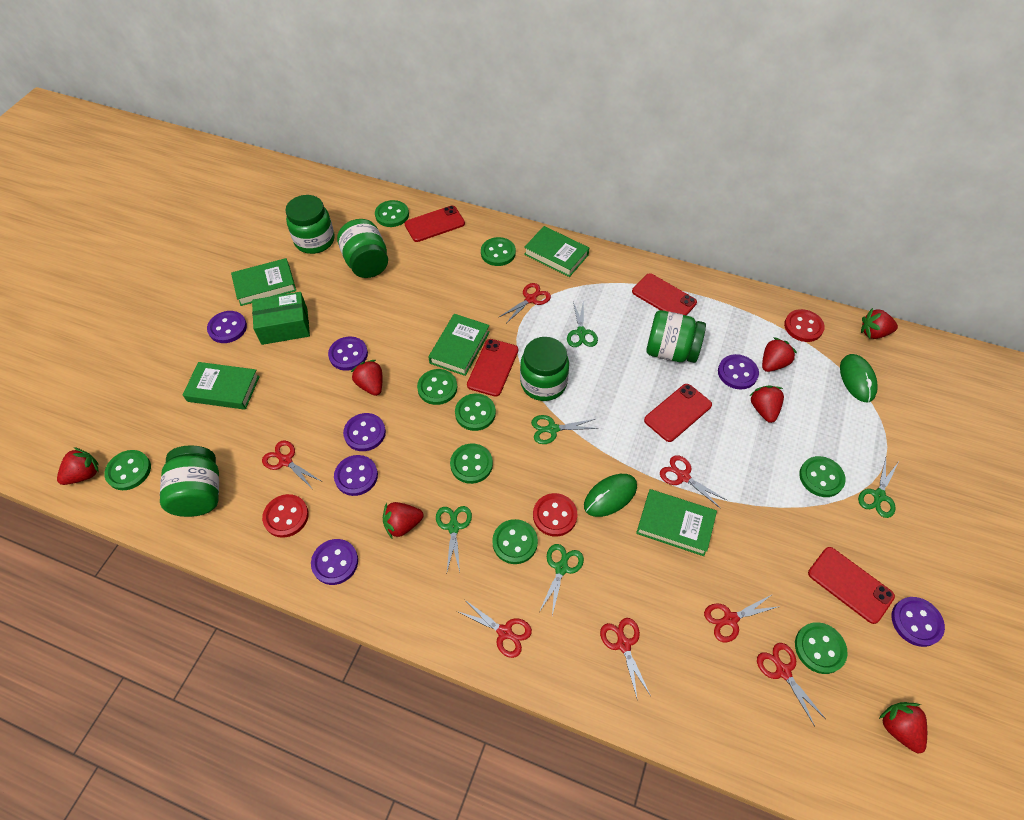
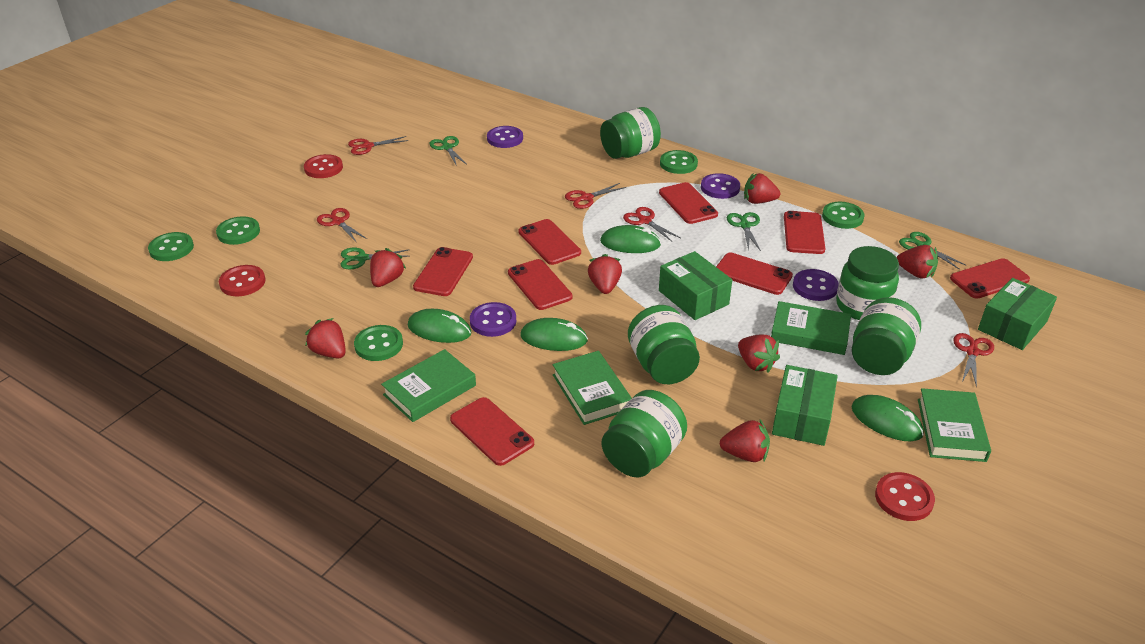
green book: [183,362,260,410] [231,258,296,306] [428,314,490,376] [524,226,589,277] [636,489,717,556] = 5 -> [381,349,476,422] [553,351,632,425] [771,301,851,355] [918,388,991,462] = 4
green box: [252,292,310,345] = 1 -> [659,251,732,320] [772,365,838,446] [978,278,1057,350] = 3
green button: [104,450,151,490] [375,200,409,227] [417,369,457,405] [450,443,493,484] [455,394,496,431] [481,237,516,266] [492,519,538,564] [795,622,848,674] [799,456,846,497] = 9 -> [148,232,194,261] [216,216,260,245] [354,325,403,361] [660,150,698,174] [822,202,865,229] = 5
green mouse: [584,474,637,517] [840,354,878,403] = 2 -> [408,309,471,343] [520,318,588,351] [600,225,661,253] [851,395,924,441] = 4
green scissors: [436,506,472,572] [531,415,599,444] [539,544,584,615] [567,300,598,347] [858,458,898,518] = 5 -> [341,248,409,269] [429,136,467,166] [727,212,761,251] [899,232,967,270] = 4
purple button: [207,311,247,343] [311,539,358,585] [328,337,368,371] [334,455,378,496] [343,413,386,451] [718,354,759,390] [892,597,945,647] = 7 -> [470,302,516,337] [487,126,523,148] [701,173,740,199] [793,269,839,301] = 4
red phone: [405,206,465,242] [467,339,518,397] [632,273,697,316] [644,384,712,442] [808,547,895,624] = 5 -> [413,247,473,296] [450,397,534,466] [508,259,573,310] [519,219,581,265] [659,182,718,224] [716,253,793,295] [784,211,826,254] [950,258,1030,299] = 8
red scissors: [262,441,321,488] [457,600,532,658] [498,283,551,323] [600,618,651,701] [660,455,727,509] [704,594,780,642] [757,643,826,726] = 7 -> [317,208,367,243] [348,136,408,155] [565,183,626,209] [623,207,681,241] [953,333,994,387] = 5

